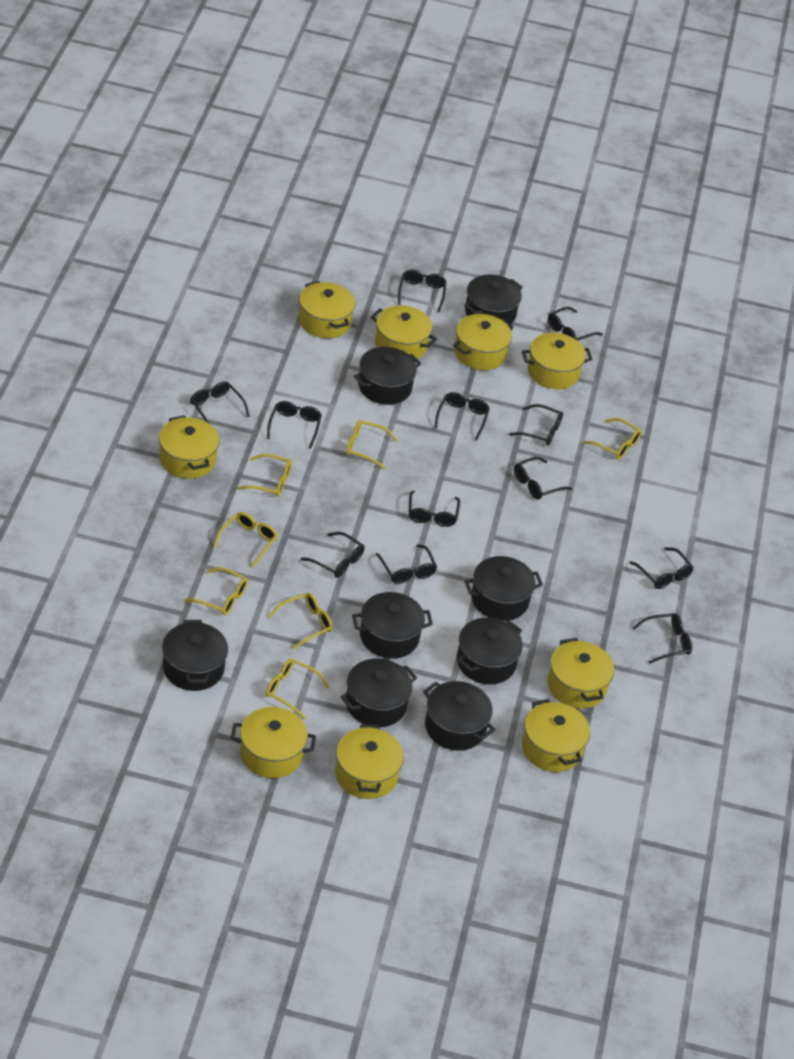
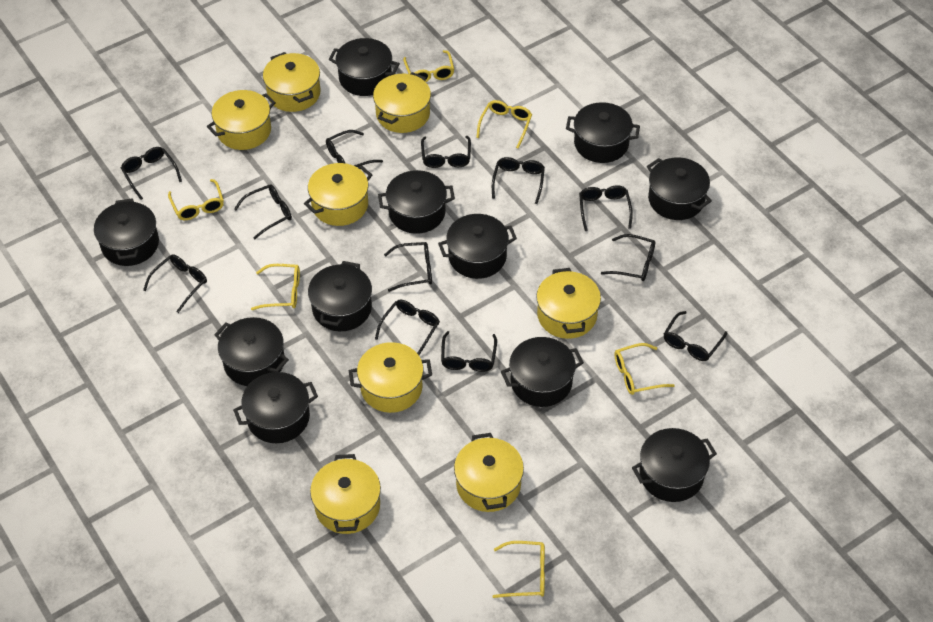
black pot: [162,620,228,691] [341,658,417,727] [352,592,433,659] [354,347,421,405] [423,681,495,751] [457,618,523,685] [464,275,523,324] [464,556,543,621] = 8 -> [94,198,159,266] [214,317,289,386] [233,372,318,443] [308,261,372,331] [329,38,400,96] [378,170,455,234] [438,214,517,279] [501,337,584,407] [566,102,640,163] [632,428,717,502] [647,157,712,220] = 11
yellow glasses: [185,567,248,615] [213,512,278,567] [237,454,292,497] [266,659,330,719] [269,593,333,650] [346,420,397,469] [583,418,642,459] = 7 -> [168,179,224,220] [251,264,300,310] [403,50,455,82] [476,100,532,149] [493,541,545,598] [614,343,675,395] = 6
yellow pot: [159,415,220,479] [231,707,316,778] [299,281,356,338] [335,724,404,799] [371,306,437,359] [453,314,514,370] [522,333,593,389] [522,699,590,772] [547,638,614,708] = 9 -> [207,90,276,150] [263,52,321,112] [304,163,372,226] [310,454,381,534] [349,342,432,413] [373,72,431,133] [454,433,524,512] [536,268,601,339] = 8

